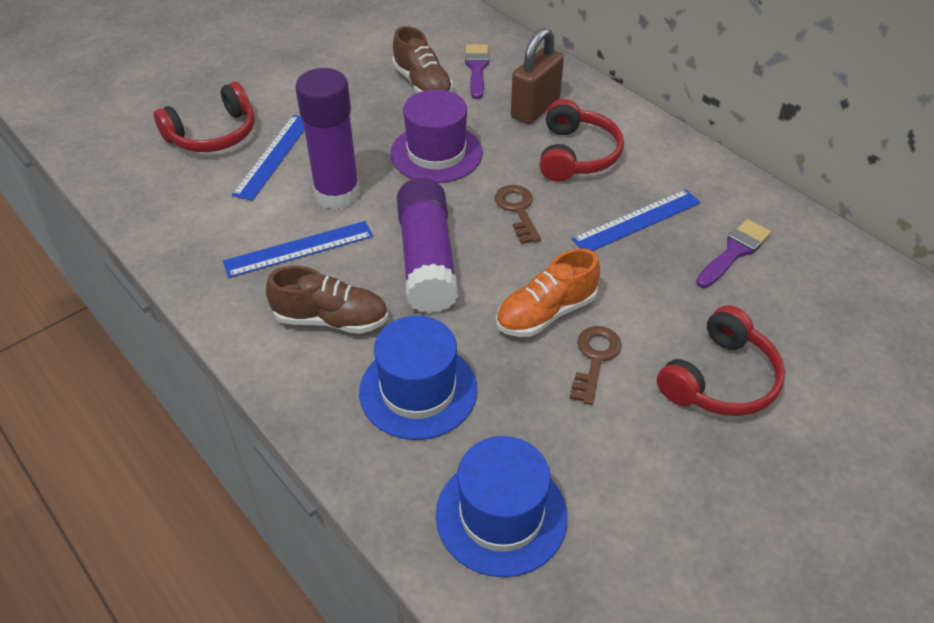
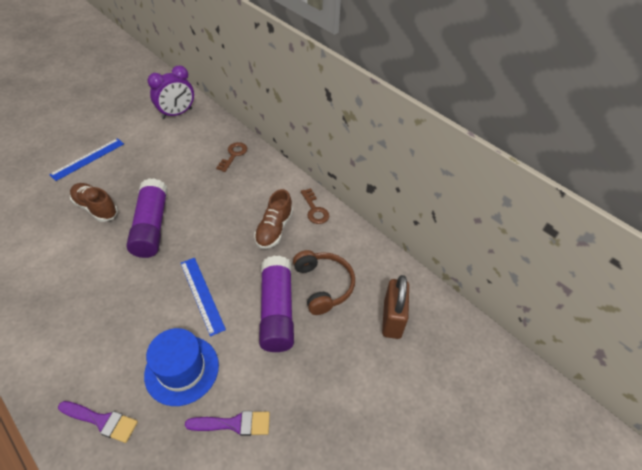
blue hat: [359,316,477,440] [436,436,568,577] = 2 -> [144,328,219,406] = 1
blue ruler: [223,221,373,278] [232,115,305,201] [572,189,701,251] = 3 -> [49,138,124,181] [180,258,226,337] = 2
brown headphones: none = 0 -> [293,250,355,315] = 1
orange shoe: [496,248,600,337] = 1 -> none = 0
purple clock: none = 0 -> [148,65,194,119] = 1
purple hat: [390,89,483,183] = 1 -> none = 0
red headphones: [154,82,255,152] [539,99,624,181] [657,305,785,416] = 3 -> none = 0

